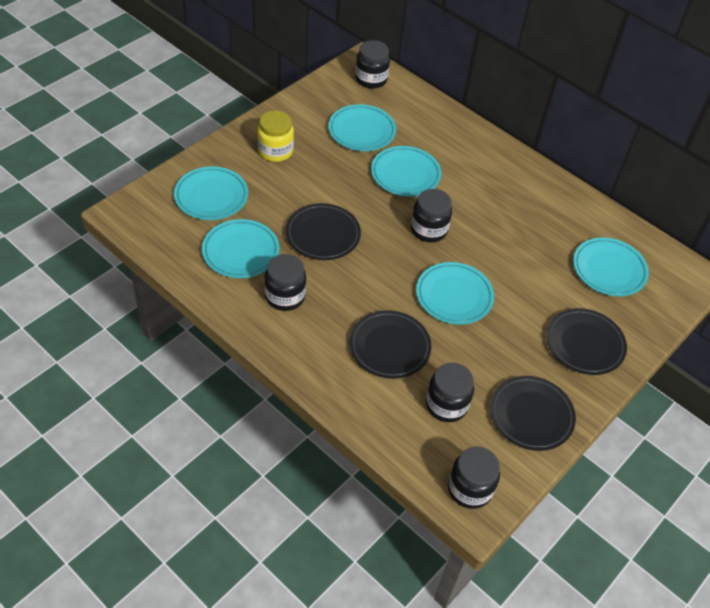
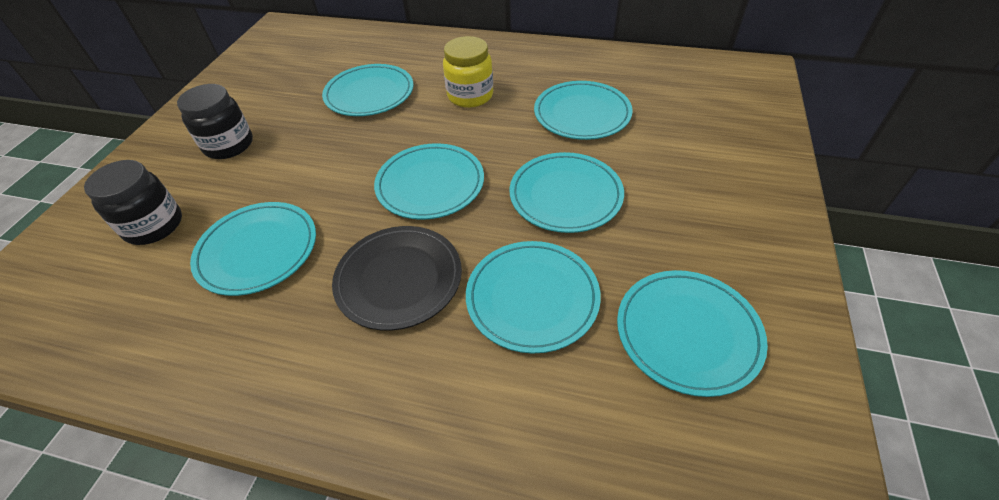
black jar: [264,254,306,311] [355,40,390,89] [411,189,452,242] [426,363,474,422] [448,447,500,509] = 5 -> [84,160,182,245] [177,84,253,159] = 2
black plate: [286,203,361,260] [349,310,431,379] [490,376,576,451] [546,308,627,375] = 4 -> [332,226,462,331] = 1
turquoise plate: [174,166,248,220] [202,219,279,278] [328,104,396,151] [371,146,441,197] [416,262,494,325] [573,238,649,296] = 6 -> [190,202,316,296] [322,64,413,116] [374,143,484,220] [466,241,601,354] [509,152,624,233] [534,81,633,140] [617,270,768,397] = 7

